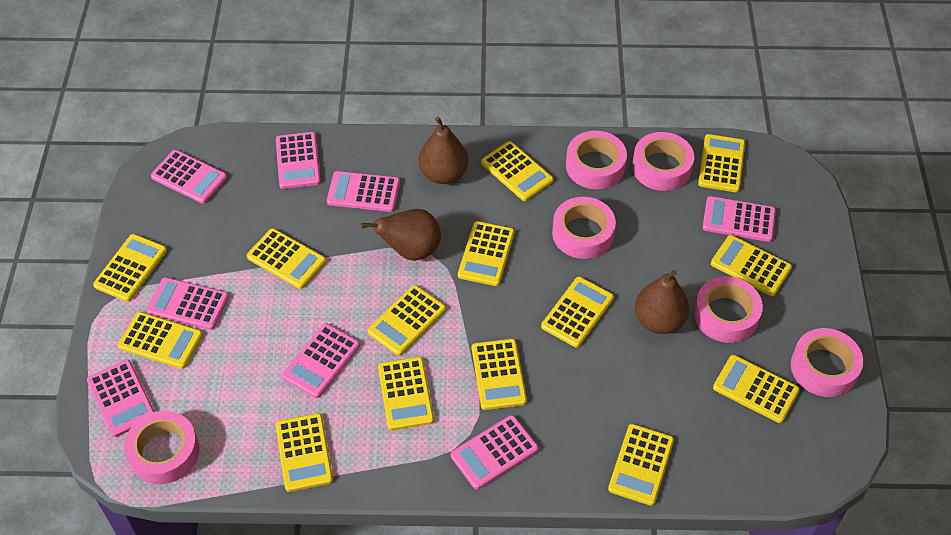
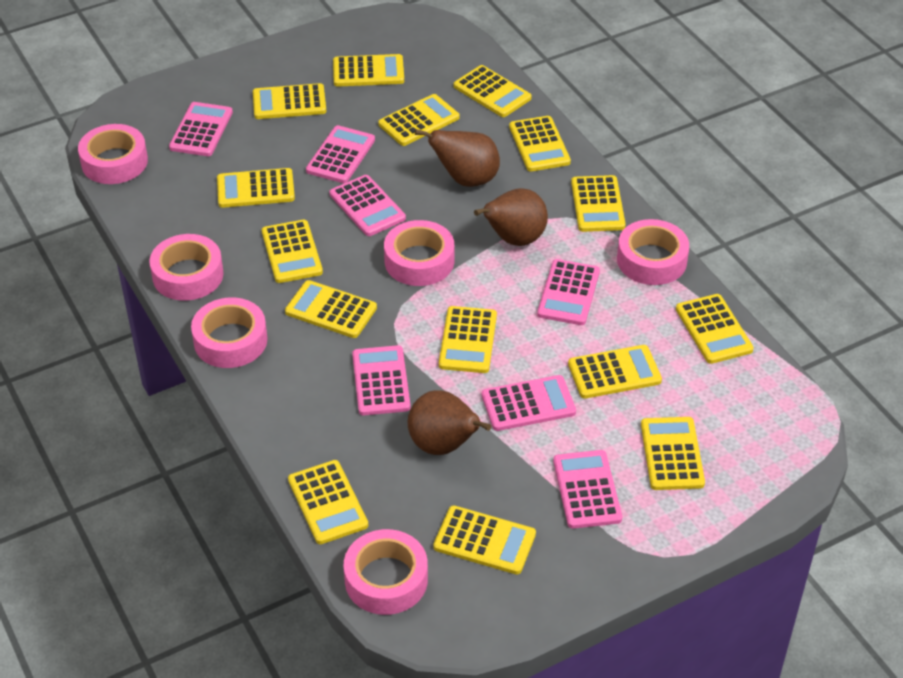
pink calculator: [87,360,155,437] [146,277,229,330] [151,150,227,204] [276,132,321,189] [282,323,360,398] [327,171,400,212] [451,415,539,489] [702,196,776,242] = 8 -> [169,102,233,156] [306,125,375,183] [330,175,406,236] [352,345,411,415] [482,375,576,431] [537,259,600,325] [553,450,622,529] = 7
yellow calculator: [93,234,167,302] [118,312,203,369] [247,228,326,289] [276,413,333,492] [368,285,446,356] [378,357,434,430] [458,221,515,286] [472,339,527,410] [481,141,553,201] [541,277,614,348] [608,424,674,506] [698,134,745,192] [711,235,792,296] [713,355,800,423] = 14 -> [217,168,295,208] [253,83,326,119] [262,220,323,283] [285,280,377,338] [288,460,368,544] [333,54,404,87] [378,94,460,146] [433,505,536,574] [439,306,497,373] [454,65,532,117] [509,116,571,172] [568,345,662,399] [571,175,626,232] [641,417,705,490] [676,294,754,364] = 15

